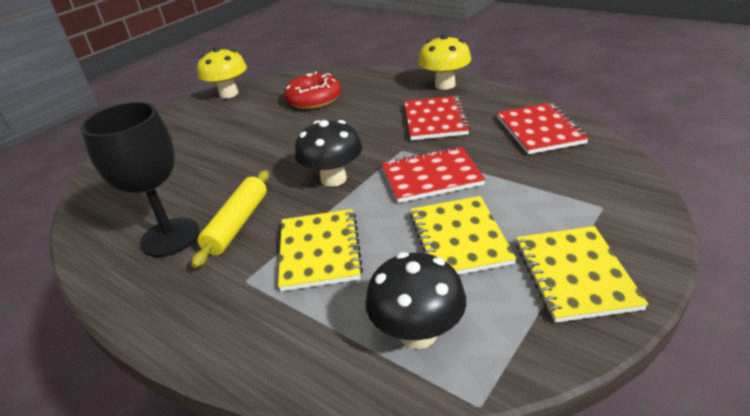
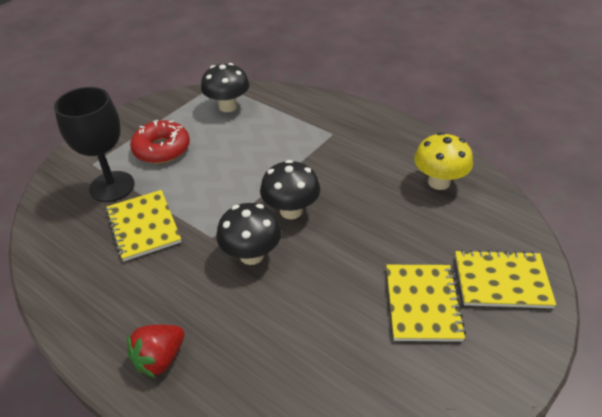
black mushroom: [295,120,363,187] [365,252,466,349] = 2 -> [201,63,249,112] [217,203,282,265] [260,160,320,219] = 3
red notebook: [381,146,486,203] [405,96,471,140] [497,103,589,154] = 3 -> none = 0
red strawberry: none = 0 -> [127,325,184,378] = 1
yellow mushroom: [197,47,247,98] [418,34,471,90] = 2 -> [414,132,473,190] = 1
yellow rolling pin: [191,170,269,268] = 1 -> none = 0

